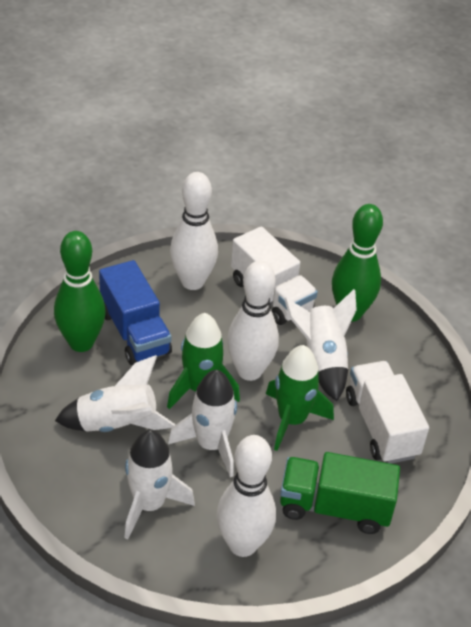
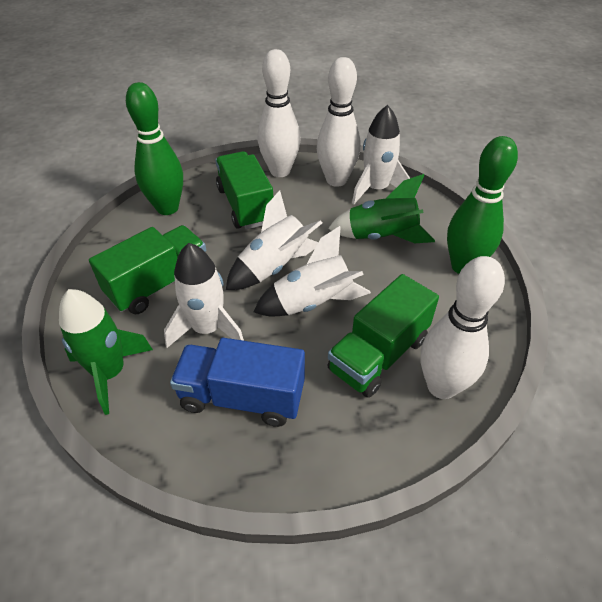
green truck: [280,452,400,534] = 1 -> [89,225,206,314] [215,151,273,230] [327,274,439,398] = 3
white truck: [231,226,318,325] [346,361,429,464] = 2 -> none = 0

